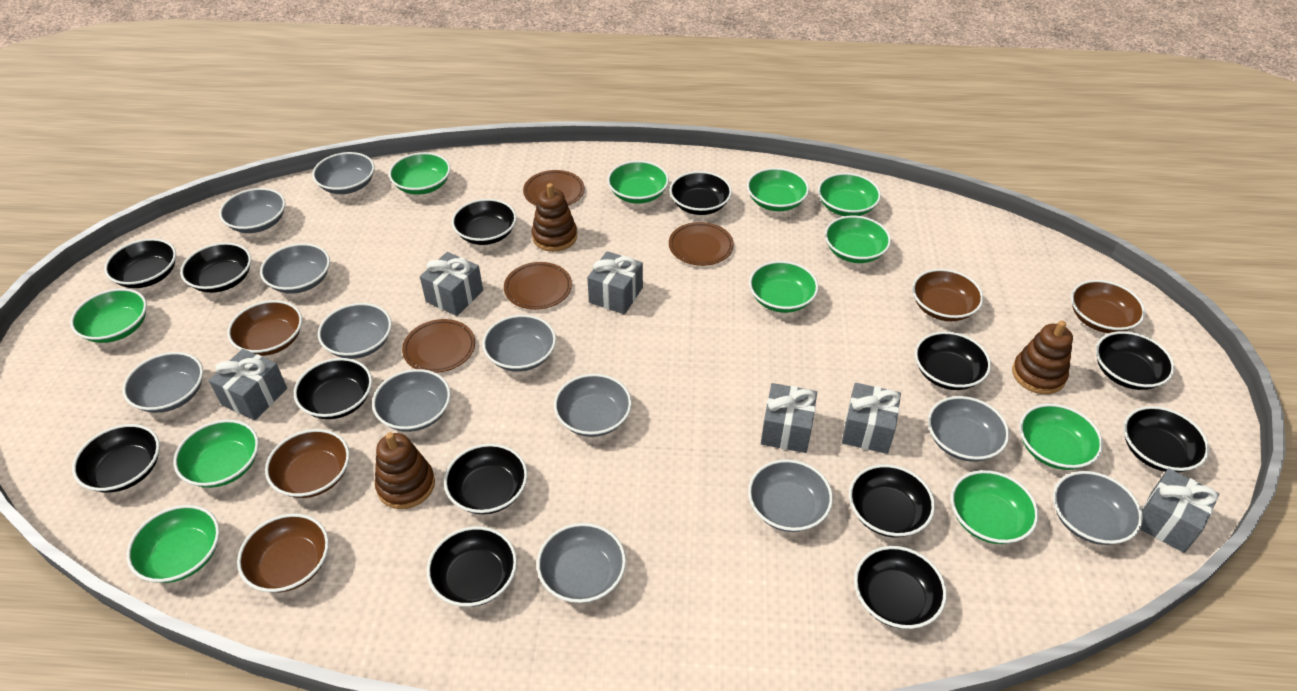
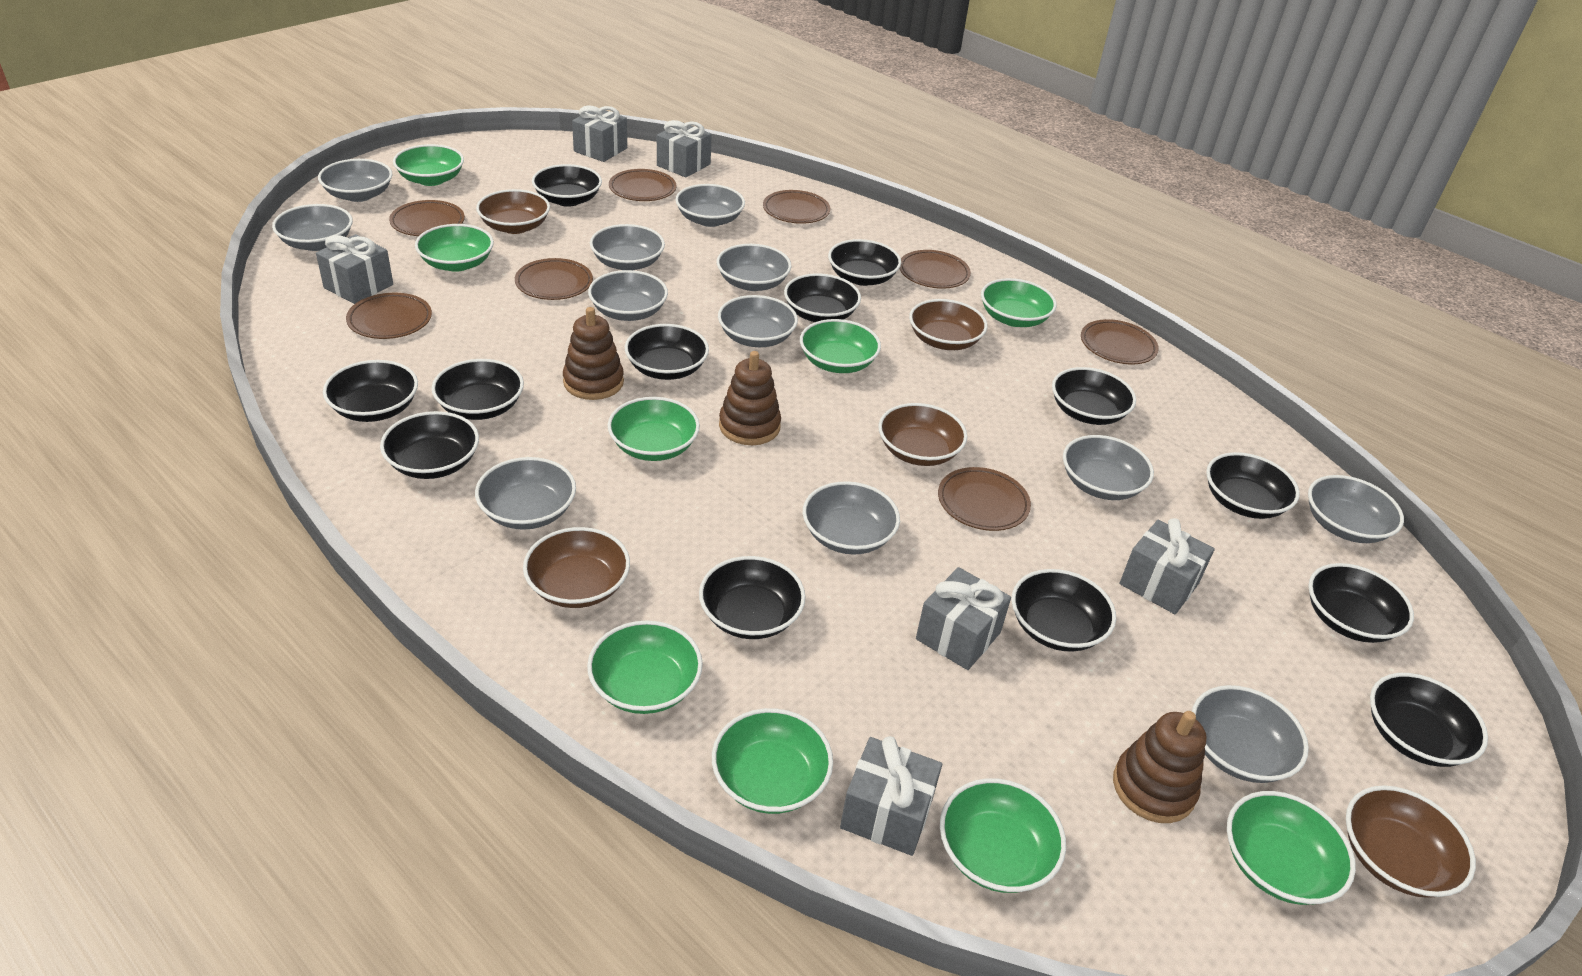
brown plate: [402,319,475,373] [504,262,572,310] [523,170,584,206] [669,222,734,266] = 4 -> [346,293,432,339] [389,200,465,236] [515,258,593,300] [609,169,677,201] [763,190,830,224] [899,250,971,289] [938,467,1031,531] [1081,319,1159,364] = 8
green bowl: [70,288,147,343] [127,505,220,583] [174,420,259,488] [389,152,451,195] [607,161,669,204] [747,168,809,211] [749,261,819,313] [818,173,881,216] [825,216,891,263] [951,470,1039,544] [1019,404,1103,470] = 11 -> [393,144,464,186] [415,224,494,272] [587,620,703,714] [608,397,700,461] [712,708,833,814] [800,319,881,373] [940,778,1066,893] [981,278,1057,327] [1227,791,1356,905] = 9

